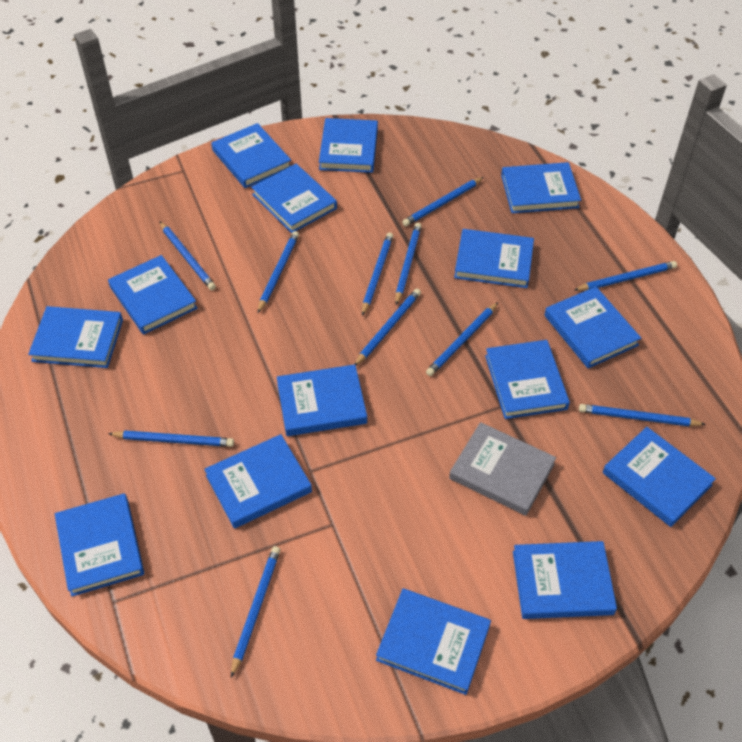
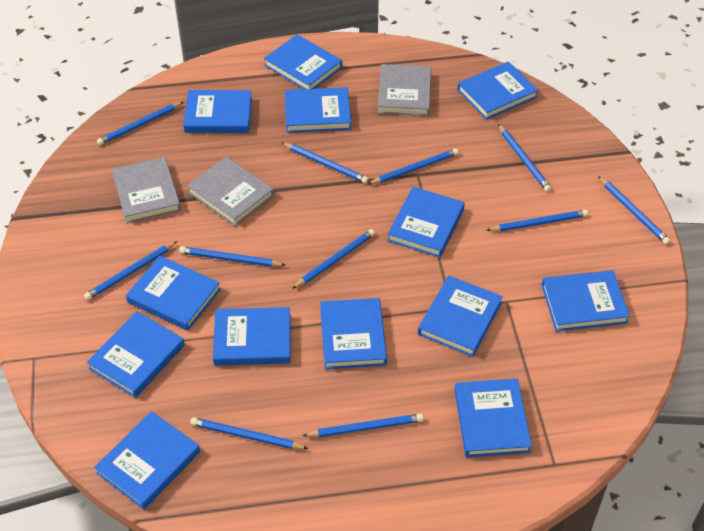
blue book: [28,306,123,368] [55,493,144,596] [108,255,197,335] [204,434,312,529] [211,123,291,188] [251,164,337,233] [277,364,367,436] [319,118,378,173] [376,588,491,695] [454,229,534,288] [485,340,570,419] [501,162,581,213] [513,541,617,619] [545,287,641,368] [603,427,716,527] = 15 -> [87,311,185,398] [94,411,200,509] [126,256,221,331] [183,90,252,133] [213,307,290,366] [264,34,342,89] [285,87,351,133] [320,298,387,369] [387,187,465,258] [418,276,503,357] [455,379,532,457] [457,62,539,120] [541,270,630,332] = 13
grey book: [449,422,556,516] = 1 -> [112,157,181,224] [187,157,274,226] [378,64,431,116] = 3

